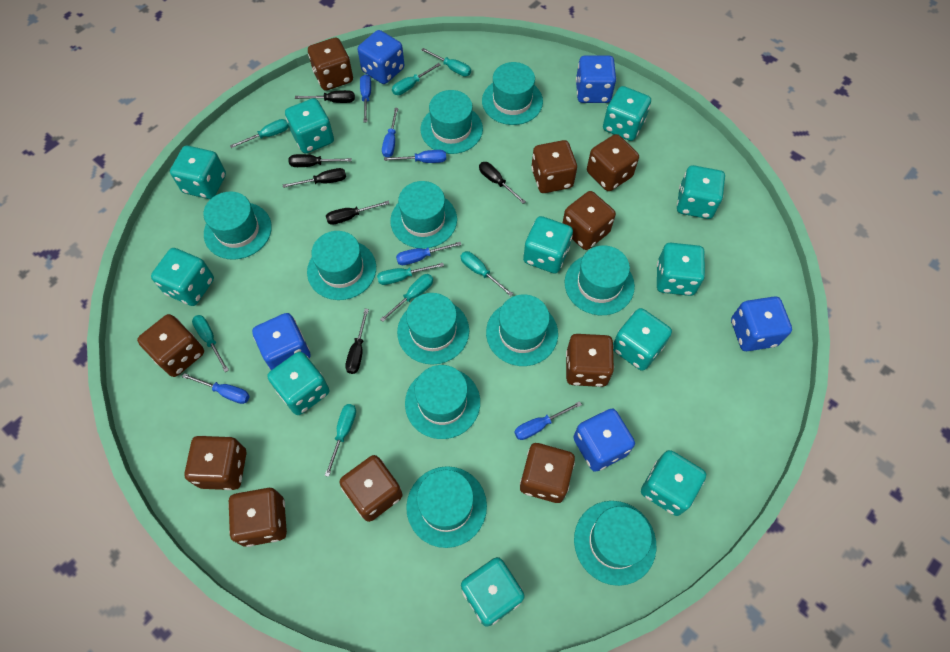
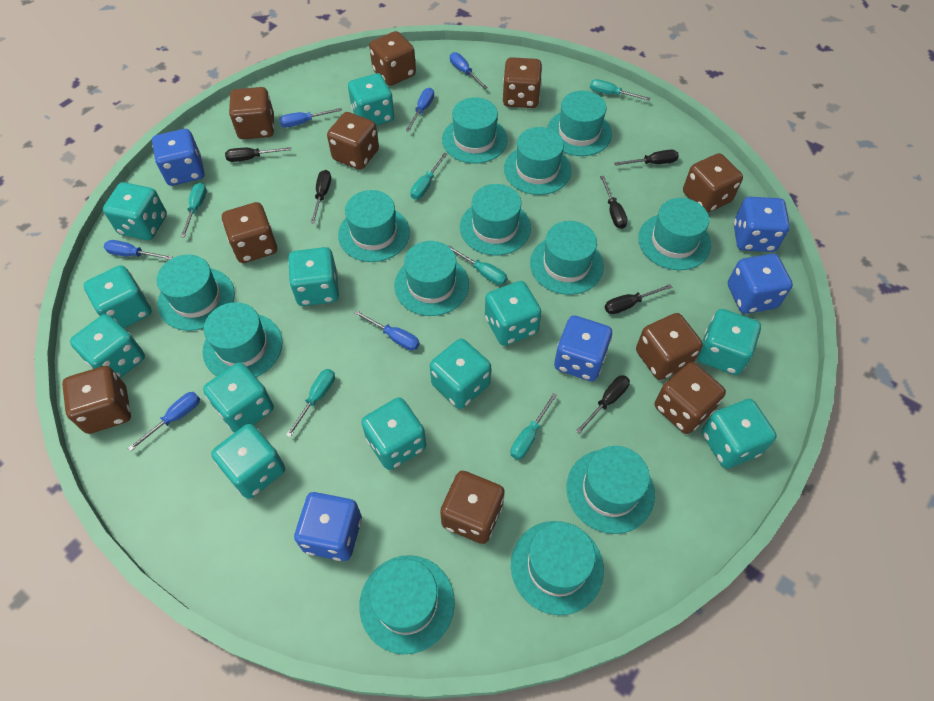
turquoise dice: [151,248,214,306] [170,146,226,199] [267,352,329,415] [285,98,334,153] [461,557,525,627] [523,216,573,274] [603,86,651,141] [613,308,672,371] [641,450,706,516] [657,243,705,296] [677,165,725,219] = 11 -> [70,314,145,378] [84,265,152,328] [103,182,167,240] [203,362,274,433] [211,424,285,499] [288,247,339,306] [348,73,394,126] [361,397,426,470] [430,339,491,409] [485,281,542,346] [698,309,761,375] [702,399,777,468] = 12
turquoise hat: [203,191,272,260] [307,231,376,300] [390,181,457,249] [397,293,469,365] [405,365,480,439] [406,466,487,548] [421,90,483,154] [482,62,543,125] [486,294,558,366] [565,245,635,315] [574,501,656,586] = 11 -> [156,255,235,331] [203,302,282,377] [338,190,410,262] [359,555,455,654] [394,241,469,316] [442,97,508,164] [460,184,531,255] [504,127,571,195] [511,521,604,615] [530,221,604,295] [547,90,612,156] [566,446,655,534] [638,198,711,270] = 13
turquoise screwdriver: [192,315,229,372] [230,119,289,148] [325,404,356,477] [377,263,444,285] [380,274,433,322] [392,63,441,95] [421,48,471,77] [461,251,513,296] = 8 -> [181,183,207,237] [286,369,335,437] [410,153,447,199] [448,246,507,285] [511,393,557,460] [590,79,650,101] = 6

